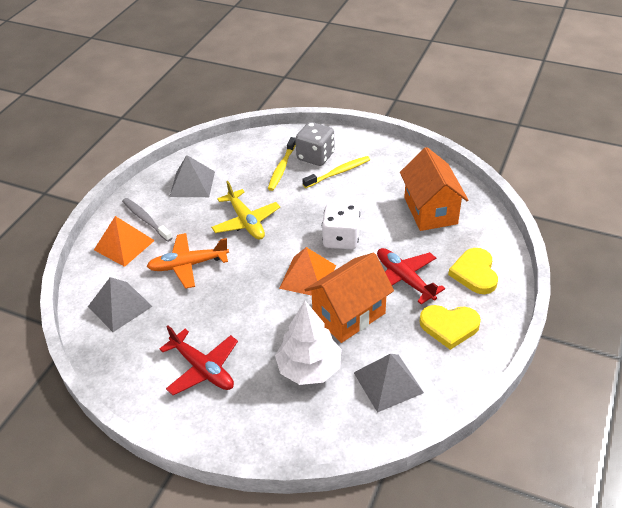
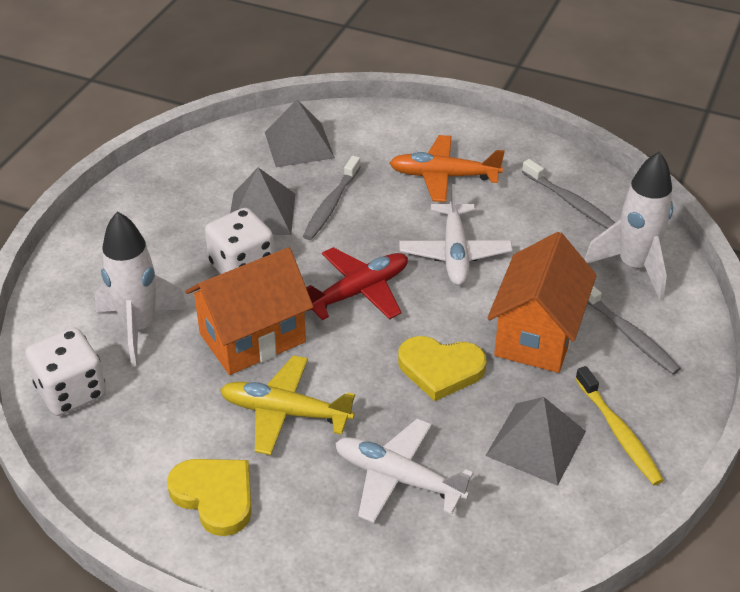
grey dice: [295,122,335,166] = 1 -> none = 0
grey toothbrush: [122,198,172,242] = 1 -> [303,156,360,240] [522,159,615,229] [587,286,681,375] = 3
orange pyramid: [94,216,155,267] [279,247,336,296] = 2 -> none = 0
red plane: [160,325,238,395] [377,248,445,304] = 2 -> [306,247,408,320] = 1
white dice: [322,203,360,249] = 1 -> [26,327,106,416] [205,208,274,274] = 2
white plane: none = 0 -> [335,418,474,523] [399,184,513,286] = 2
white rocket: none = 0 -> [95,211,189,367] [584,151,673,300] = 2
white tree: [275,301,341,385] = 1 -> none = 0
yellow toothbrush: [268,137,296,191] [302,156,370,188] = 2 -> [575,366,664,485] = 1

